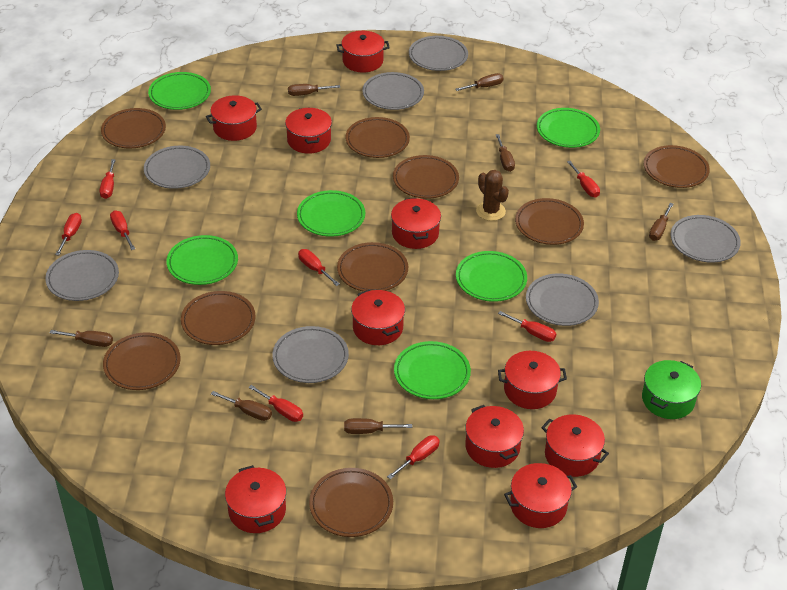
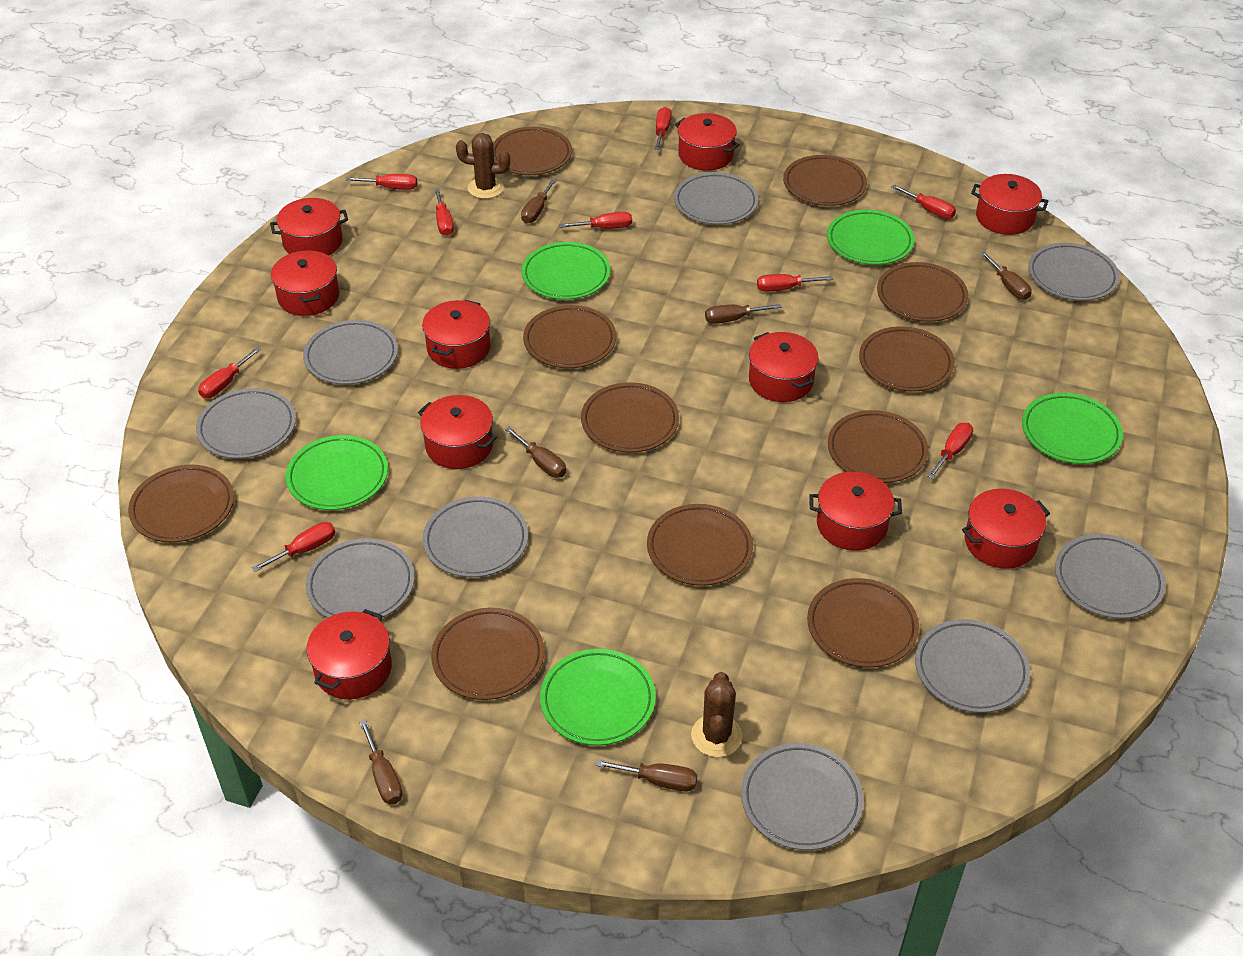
brown cactus: [476,170,509,221] = 1 -> [456,133,510,199] [691,672,743,757] = 2
brown plate: [101,108,166,148] [103,332,181,390] [181,291,256,345] [309,468,393,537] [337,242,408,292] [345,117,410,158] [393,155,459,199] [515,198,584,245] [644,145,710,188] = 9 -> [128,464,234,542] [431,608,544,700] [493,127,572,175] [523,305,616,368] [581,382,679,453] [647,504,753,586] [783,155,867,206] [807,578,919,668] [828,410,928,483] [859,326,955,392] [877,262,968,322] = 11
brown screwdriver: [50,330,113,347] [211,391,272,421] [288,84,340,96] [344,418,412,434] [455,73,504,91] [495,134,515,172] [649,203,674,241] = 7 -> [359,720,402,805] [505,427,566,478] [521,178,557,223] [595,760,697,791] [705,304,782,324] [980,251,1032,300] = 6
green plate: [148,72,211,110] [166,235,238,285] [297,190,365,237] [394,341,471,399] [456,251,527,302] [537,108,600,148] = 6 -> [286,435,388,510] [521,242,610,300] [540,649,656,746] [827,210,915,265] [1022,393,1123,464] = 5
green pot: [642,360,701,419] = 1 -> none = 0
grey plate: [45,250,119,301] [144,146,210,189] [272,326,349,383] [362,72,424,110] [409,36,468,71] [526,273,599,326] [670,215,741,263] = 7 -> [196,388,296,459] [303,320,398,385] [305,538,415,619] [423,496,528,577] [674,172,759,225] [741,743,863,850] [915,619,1030,713] [1028,243,1119,301] [1055,534,1166,619] = 9
red screwdriver: [55,213,82,255] [100,159,116,199] [110,210,135,250] [248,385,303,422] [298,249,339,286] [387,435,440,479] [498,311,556,342] [567,161,600,197] = 8 -> [198,347,261,398] [252,522,335,572] [346,174,417,190] [434,188,454,236] [559,212,632,229] [655,107,672,150] [757,274,833,292] [891,185,956,219] [927,423,973,479] = 9

